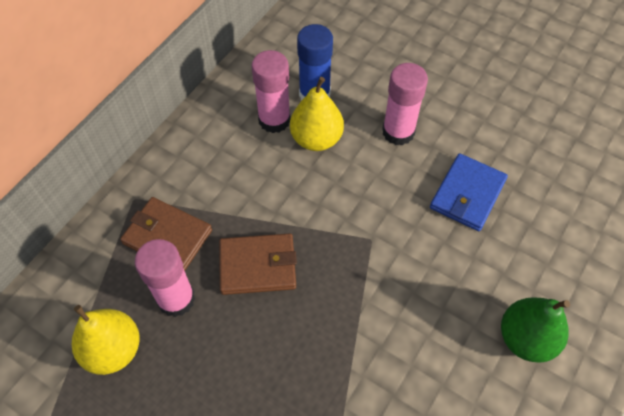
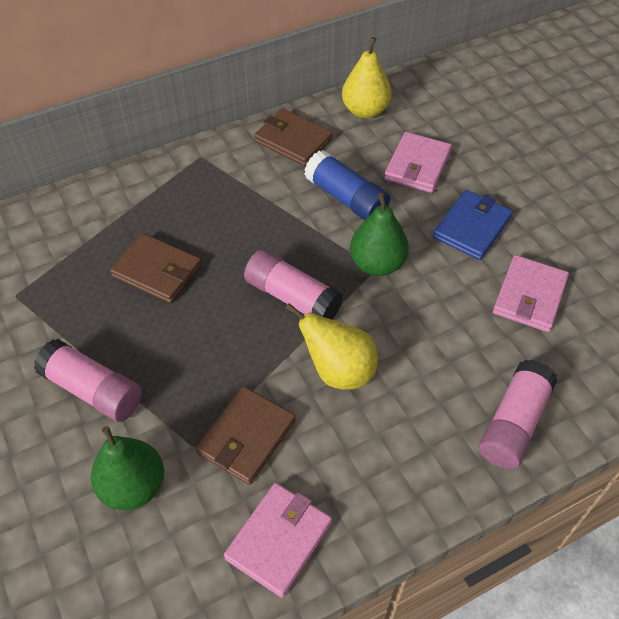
brown wallet: [120,197,212,271] [219,233,297,295] = 2 -> [110,233,202,303] [195,386,296,485] [254,109,333,166] = 3
green pear: [501,297,570,363] = 1 -> [91,426,164,510] [350,193,409,276] = 2
pink wallet: none = 0 -> [224,483,332,598] [384,132,452,193] [493,255,569,332] = 3

